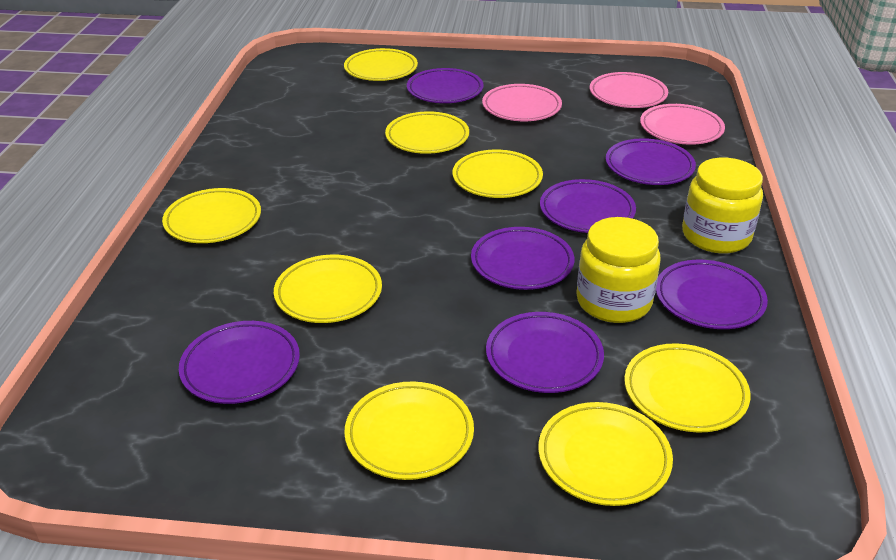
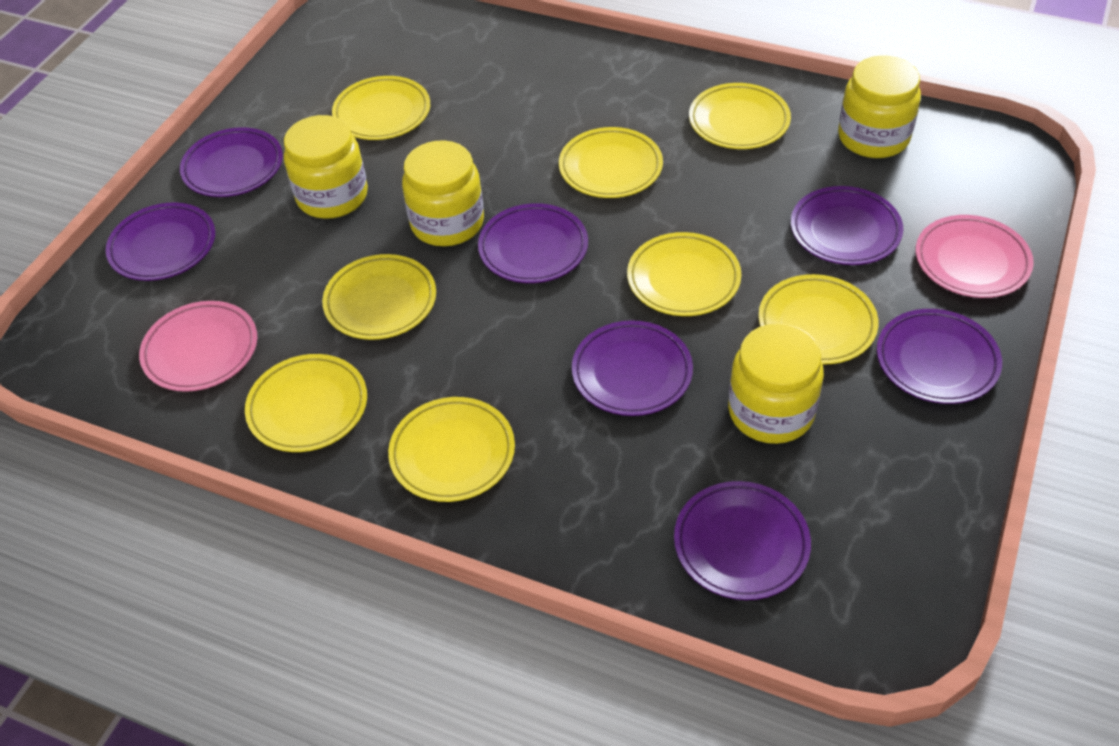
pink plate: [482,84,562,121] [590,72,668,108] [640,104,725,145] = 3 -> [139,301,257,392] [916,215,1034,298] = 2
yellow jar: [576,217,661,323] [682,158,763,254] = 2 -> [284,115,368,219] [402,140,484,246] [728,323,824,444] [838,56,921,158] = 4

